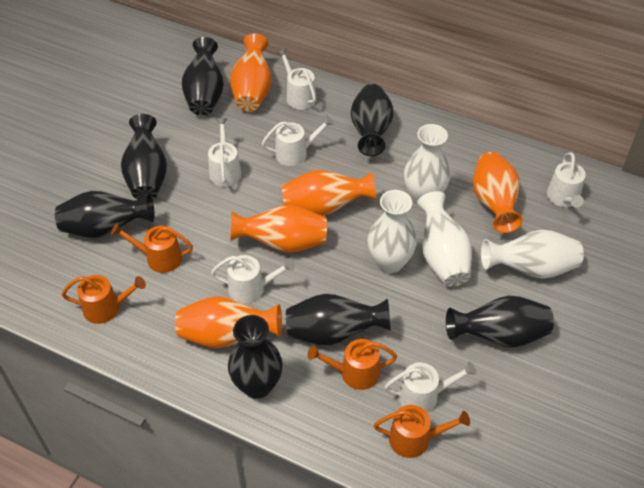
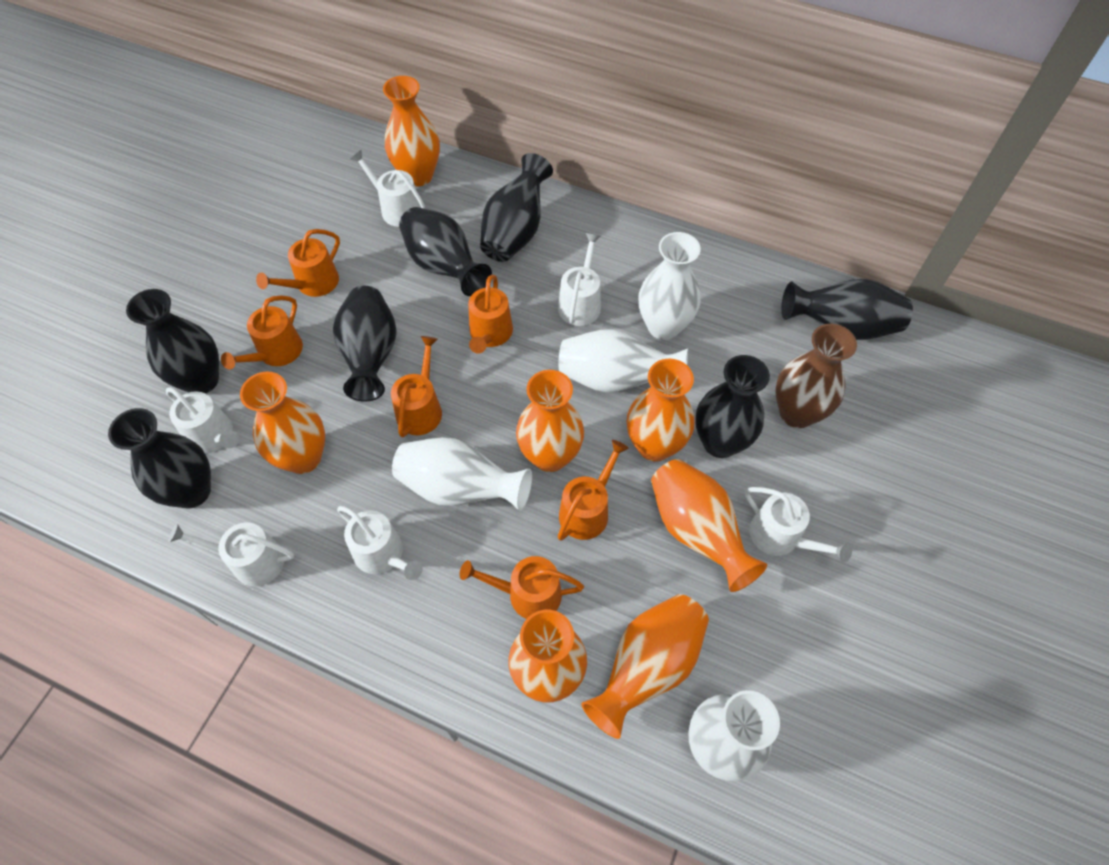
brown vase: none = 0 -> [775,324,857,428] = 1
orange vase: [175,296,282,348] [230,33,272,111] [230,205,327,253] [282,170,376,216] [473,152,523,233] = 5 -> [240,372,325,474] [383,76,440,187] [508,610,587,702] [516,370,584,472] [582,594,709,739] [627,359,694,462] [651,459,767,592] = 7
orange watering can: [62,275,146,324] [111,223,193,273] [307,339,397,390] [374,405,470,458] = 4 -> [221,295,303,370] [256,229,340,297] [391,336,442,437] [460,556,584,619] [468,275,513,354] [557,440,629,541] = 6

